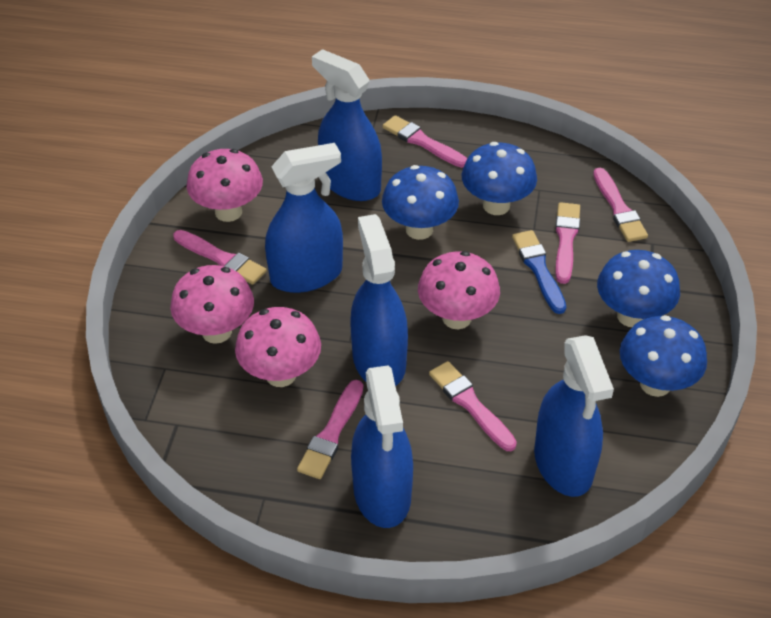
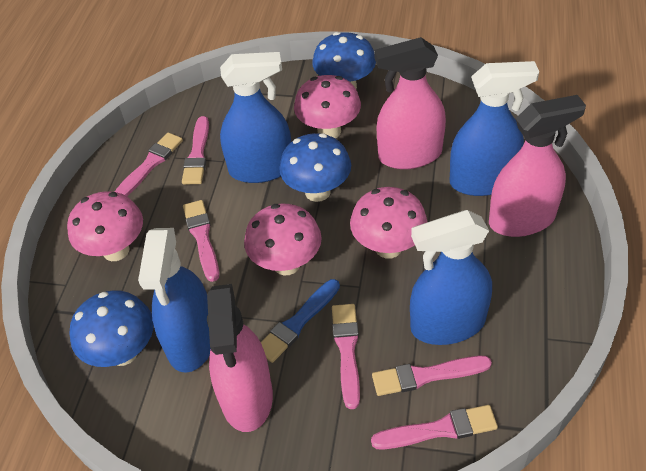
blue mushroom: [382,165,459,240] [462,142,537,215] [597,250,680,327] [620,315,707,397] = 4 -> [69,290,154,367] [279,133,351,202] [312,32,376,89] = 3
blue spray bottle: [265,143,343,293] [312,49,382,201] [351,214,408,386] [351,365,413,528] [534,335,614,497] = 5 -> [138,228,211,373] [220,52,291,183] [410,210,492,345] [450,61,539,196] = 4
pink spray bottle: none = 0 -> [207,284,273,432] [375,37,446,169] [489,95,586,237] = 3

